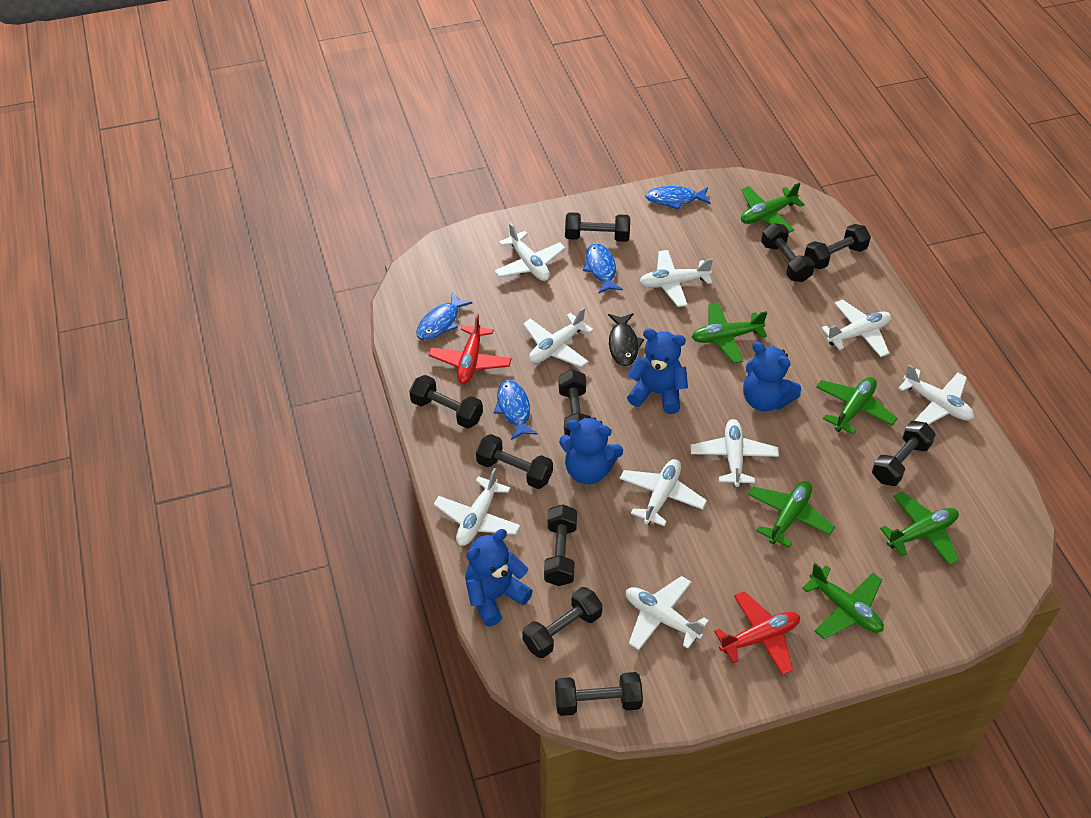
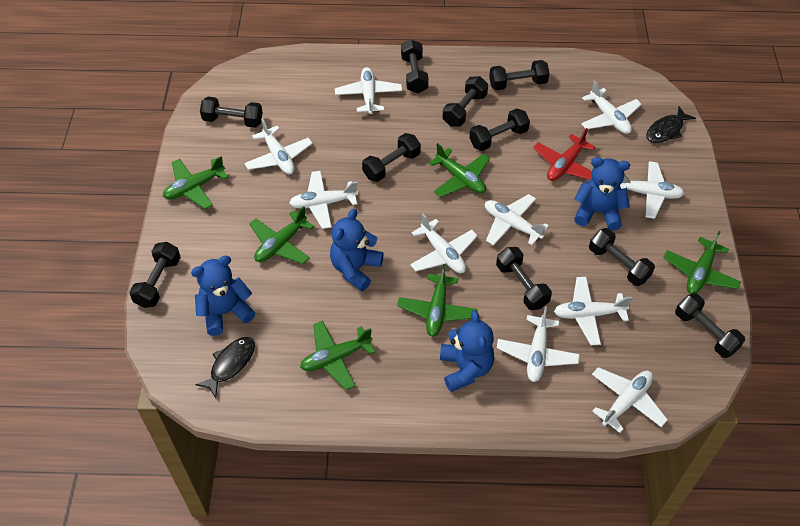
black fish: [608,313,644,366] = 1 -> [195,337,255,398] [646,106,696,143] = 2
blue fish: [416,292,472,340] [494,380,538,440] [583,243,623,294] [645,186,711,210] = 4 -> none = 0
red plane: [429,313,511,384] [714,591,800,675] = 2 -> [533,128,595,181] = 1
white plane: [434,468,521,546] [494,222,565,281] [523,307,594,368] [619,459,707,526] [626,576,709,650] [639,250,713,307] [691,419,779,487] [821,300,891,357] [898,364,974,425] = 9 -> [244,118,313,174] [289,171,358,229] [335,67,402,116] [410,214,478,273] [485,194,549,246] [497,306,580,382] [554,277,632,345] [581,80,642,134] [592,367,668,433] [620,161,685,219] = 10

